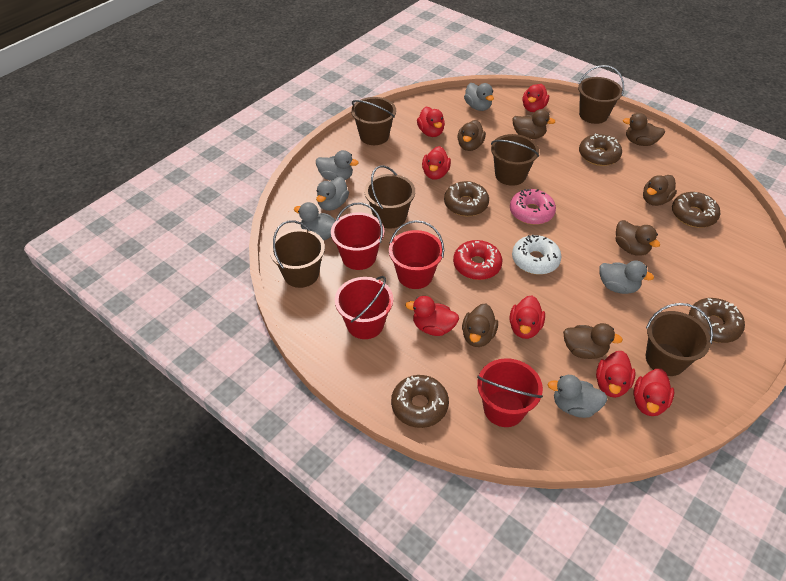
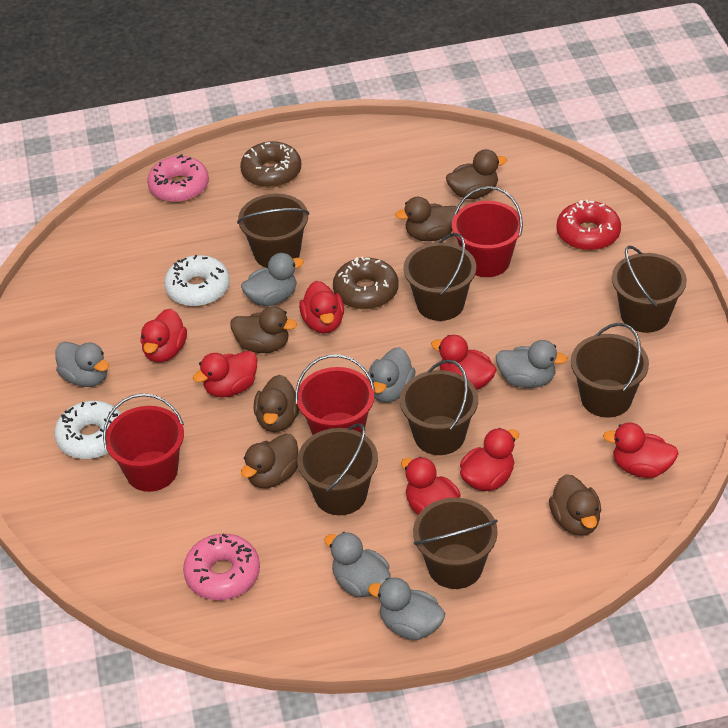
brown bucket: [270,220,325,288] [351,97,396,145] [365,165,415,229] [491,134,539,186] [578,65,624,124] [646,303,713,376] = 6 -> [237,193,309,268] [297,423,378,515] [400,359,478,455] [403,233,476,321] [413,498,498,589] [571,323,649,417] [612,246,687,333] = 7
brown donut: [391,375,449,428] [444,181,489,216] [579,134,622,166] [672,192,720,228] [689,298,745,343] = 5 -> [240,141,301,188] [333,256,399,309] = 2
brown duck: [457,120,486,151] [462,304,498,347] [513,109,555,139] [563,323,623,359] [616,220,660,256] [623,113,665,146] [643,175,677,206] = 7 -> [230,306,297,353] [241,434,298,488] [254,375,299,432] [395,197,457,241] [446,149,507,199] [549,474,601,536] = 6
pink donut: [510,189,556,225] = 1 -> [147,154,209,203] [183,534,260,600] = 2
red bucket: [331,202,385,270] [335,276,393,339] [389,220,444,289] [477,358,543,427] = 4 -> [103,393,184,492] [295,354,375,435] [452,186,523,277] = 3
white donut: [512,235,561,275] = 1 -> [54,401,121,459] [164,255,230,307] = 2

